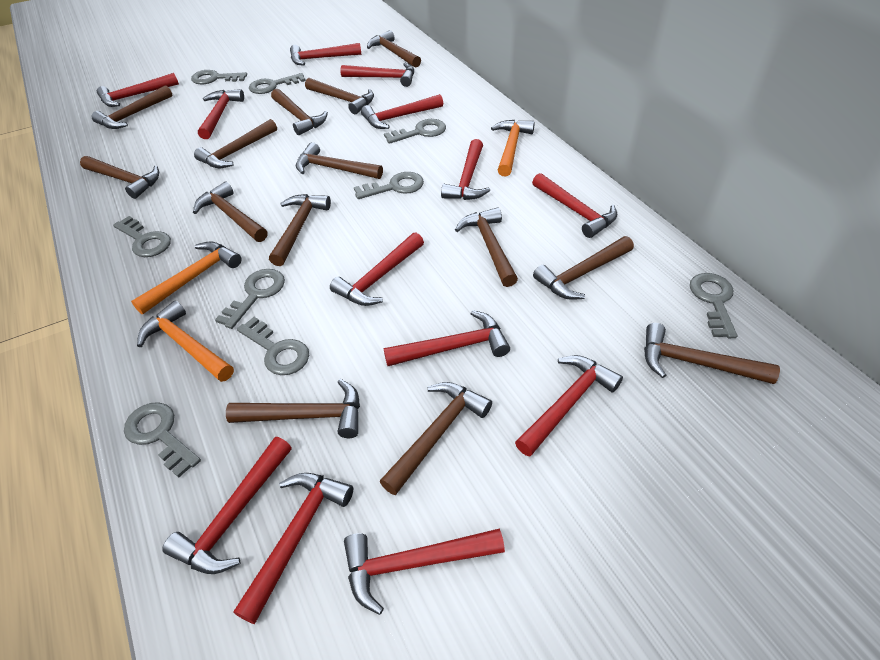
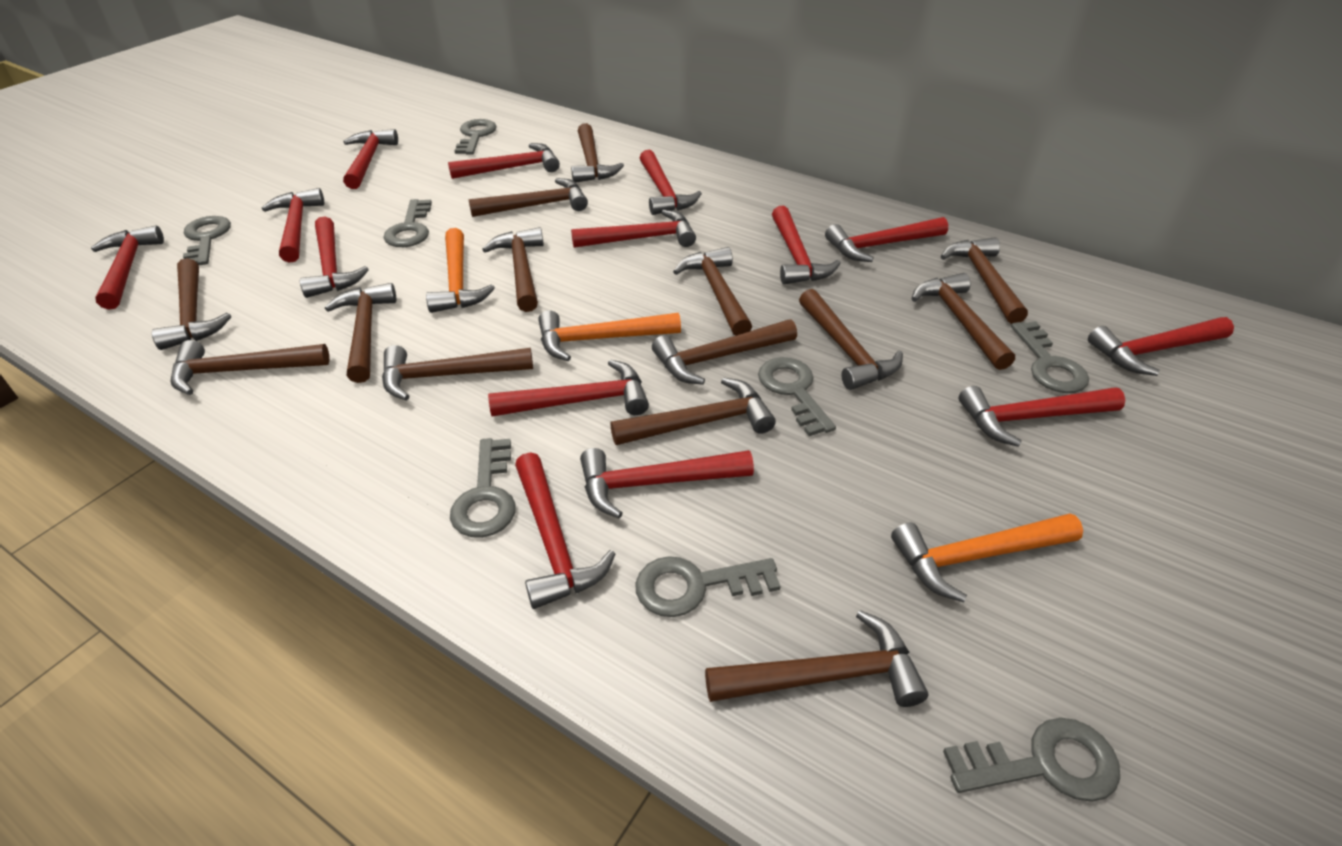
grey key: [113,216,171,257] [124,402,201,478] [191,70,247,85] [215,269,285,329] [237,317,309,375] [249,73,306,94] [354,172,424,199] [384,119,446,144] [690,273,737,338] = 9 -> [183,216,231,265] [383,199,432,247] [450,438,516,538] [454,119,497,155] [635,556,781,617] [758,357,836,436] [943,718,1120,802] [1011,321,1089,393] = 8
red hammer: [97,73,179,107] [162,437,292,574] [198,89,244,139] [233,473,353,624] [290,43,361,66] [330,232,424,306] [340,63,414,87] [344,528,505,615] [361,94,443,129] [384,310,510,366] [441,139,490,200] [515,355,623,456] [532,173,617,238] = 13 -> [91,226,164,310] [262,188,324,263] [300,216,369,298] [343,129,398,189] [448,143,560,179] [488,359,649,416] [515,452,615,609] [571,210,696,248] [580,448,754,518] [640,150,702,215] [772,206,841,284] [825,217,948,262] [959,386,1125,447] [1088,317,1234,376] = 14

